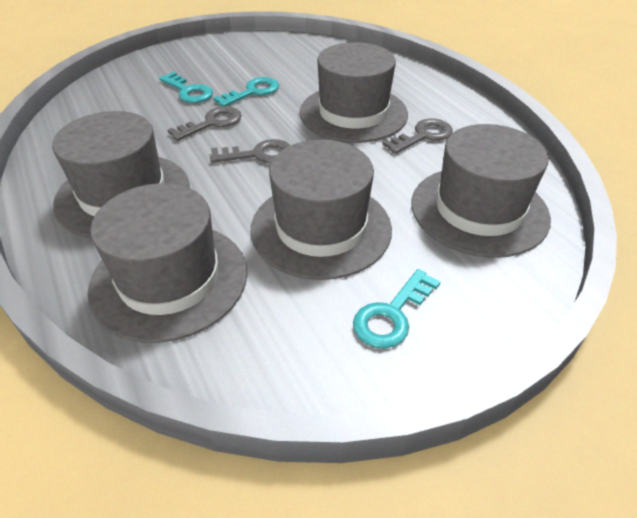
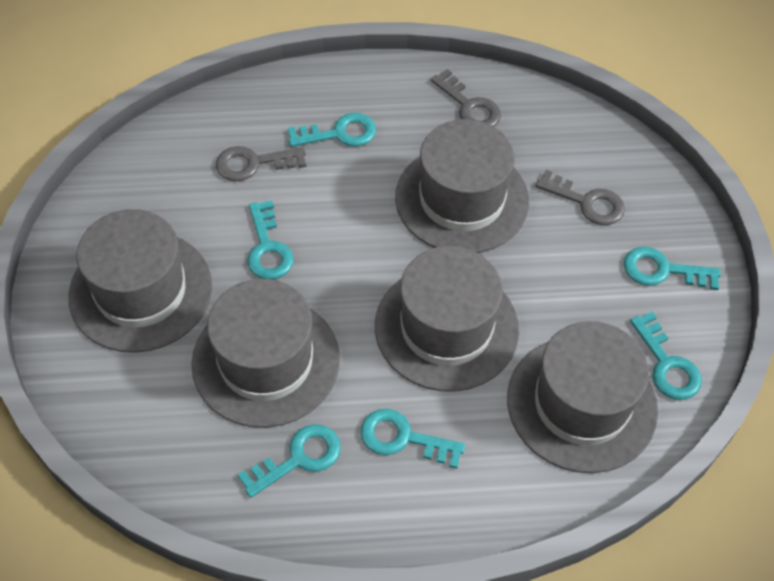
turquoise key: [159,72,213,103] [213,77,279,106] [353,269,441,349] = 3 -> [238,424,341,498] [247,200,294,279] [288,113,376,147] [361,409,465,469] [624,247,721,290] [630,312,702,400] = 6

